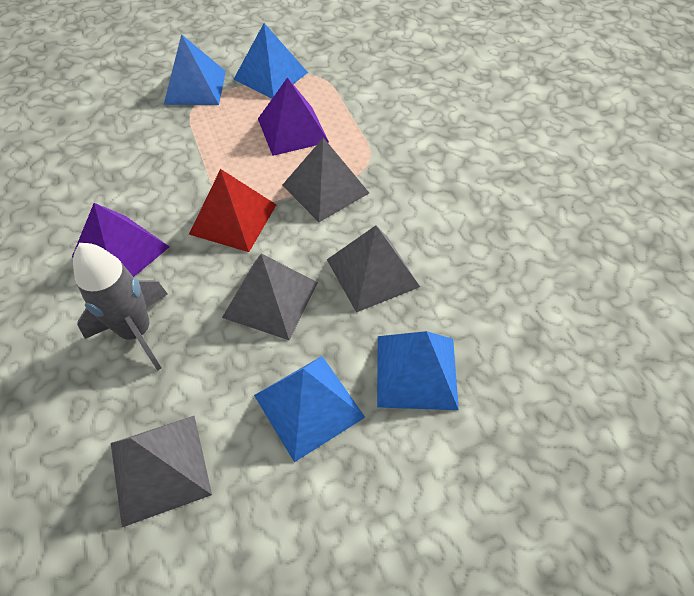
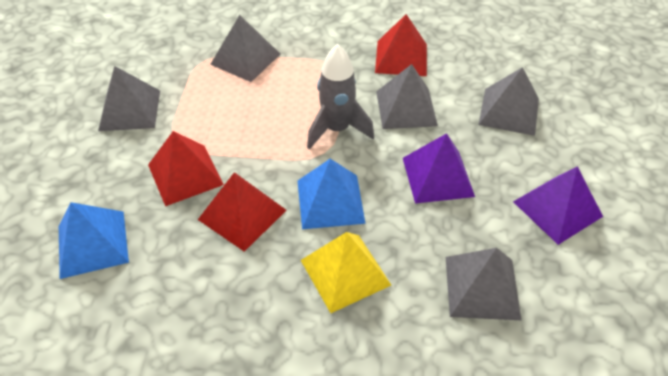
blue pyramid: [164,34,226,105] [234,23,308,98] [254,356,365,462] [377,331,459,410] = 4 -> [59,202,129,279] [298,159,366,229] = 2
grey pyramid: [111,416,212,527] [222,254,318,340] [282,138,369,222] [327,225,420,313] = 4 -> [98,66,160,131] [210,15,280,82] [376,64,438,129] [446,248,521,320] [478,67,539,136] = 5
red pyramid: [189,169,276,252] = 1 -> [148,131,224,206] [198,172,286,252] [375,14,427,76] = 3
yellow pyramid: none = 0 -> [301,232,391,313] = 1

